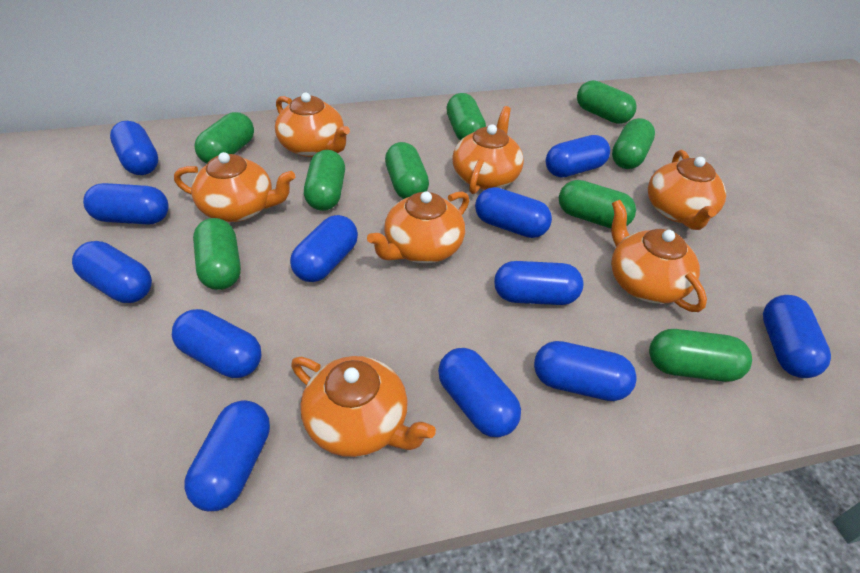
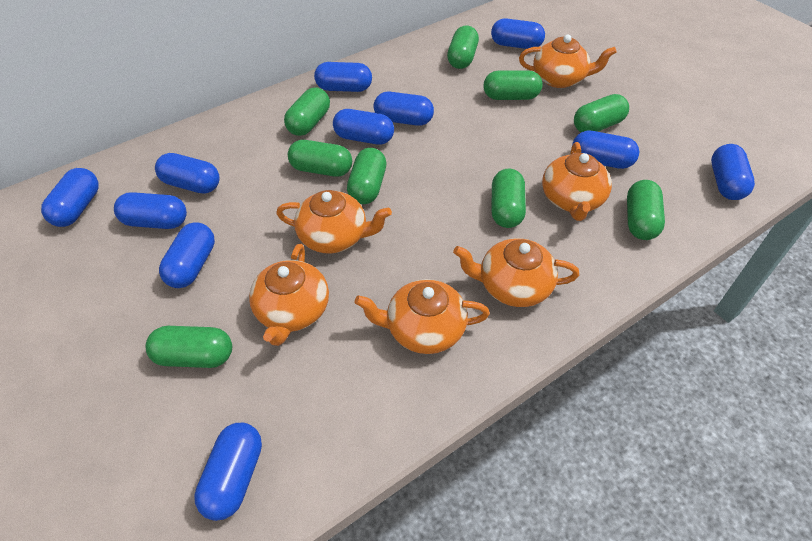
blue capsule: [72,241,152,303] [83,183,169,225] [110,121,158,175] [172,309,262,378] [184,400,270,511] [290,215,358,282] [438,348,521,437] [475,187,552,238] [494,261,583,305] [534,341,637,401] [546,135,610,178] [763,295,831,378] = 12 -> [41,168,99,227] [114,192,187,229] [155,153,220,194] [159,223,215,288] [194,423,262,521] [314,62,372,92] [333,109,394,145] [374,92,434,126] [491,18,545,49] [572,131,639,169] [711,144,755,200] = 11
orange teapot: [174,152,295,222] [275,93,350,157] [291,356,436,457] [367,191,469,263] [453,106,524,194] [611,200,707,312] [648,150,726,230] = 7 -> [249,244,329,346] [276,190,392,254] [355,279,490,354] [453,238,579,307] [519,34,617,88] [542,142,612,221] = 6

